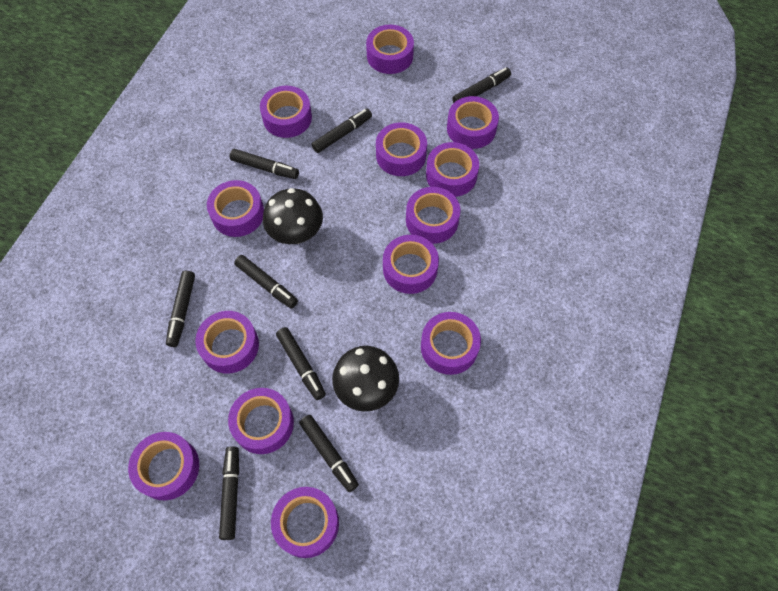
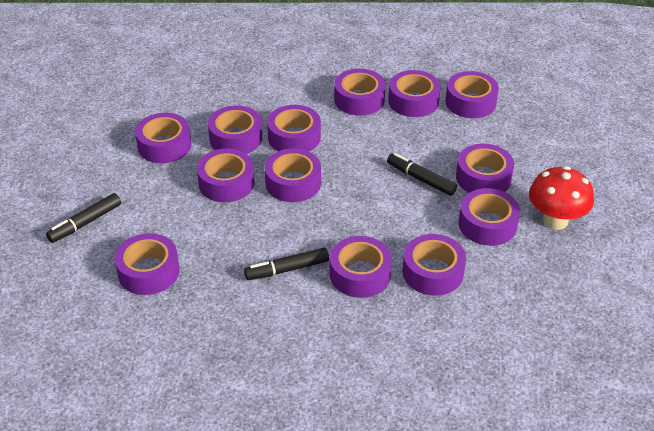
black marker: [166,271,195,347] [219,446,239,540] [230,149,299,179] [234,255,298,309] [276,327,326,400] [299,415,359,492] [311,108,372,153] [452,68,511,103] = 8 -> [46,193,121,243] [244,248,329,280] [387,153,457,196] = 3
black mushroom: [263,188,323,244] [332,346,399,411] = 2 -> none = 0
red mushroom: none = 0 -> [529,166,594,230] = 1

